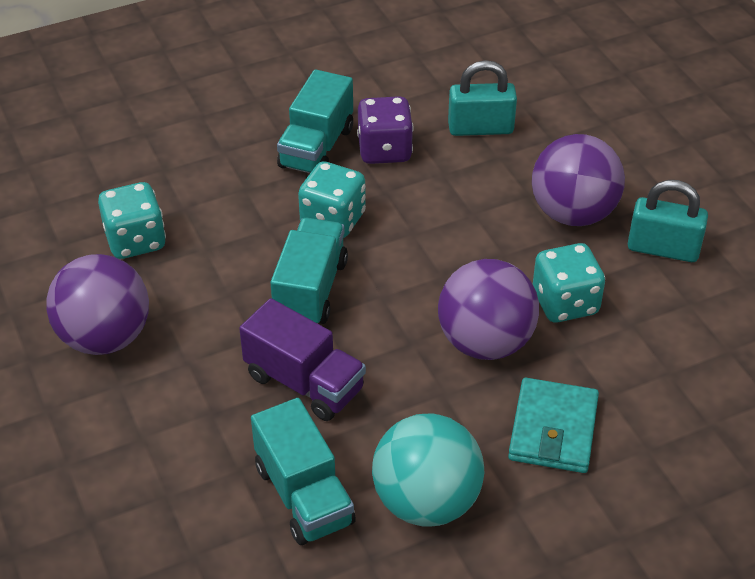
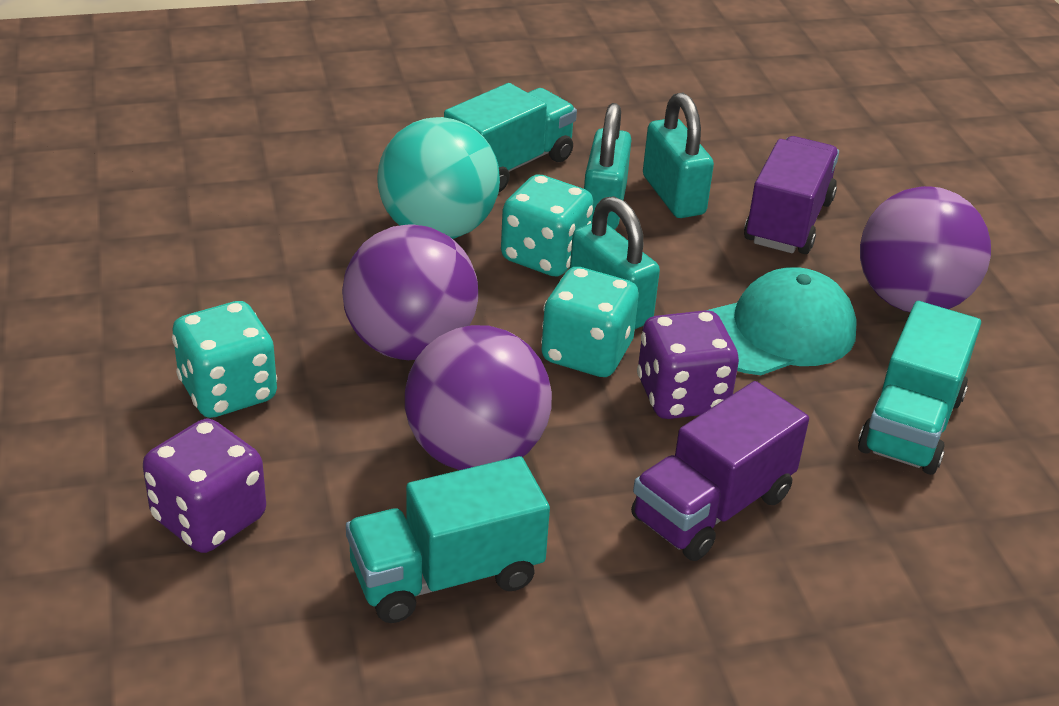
purple dice: [357,96,414,164] = 1 -> [143,419,266,553] [637,310,739,419] = 2
purple truck: [239,298,366,421] = 1 -> [631,381,809,561] [744,136,839,254] = 2
turquoise cap: none = 0 -> [708,268,857,375] = 1
turquoise padlock: [448,60,517,136] [628,180,708,262] = 2 -> [570,196,660,329] [584,103,631,230] [643,93,714,218] = 3
turquoise wallet: [508,378,599,473] = 1 -> none = 0

